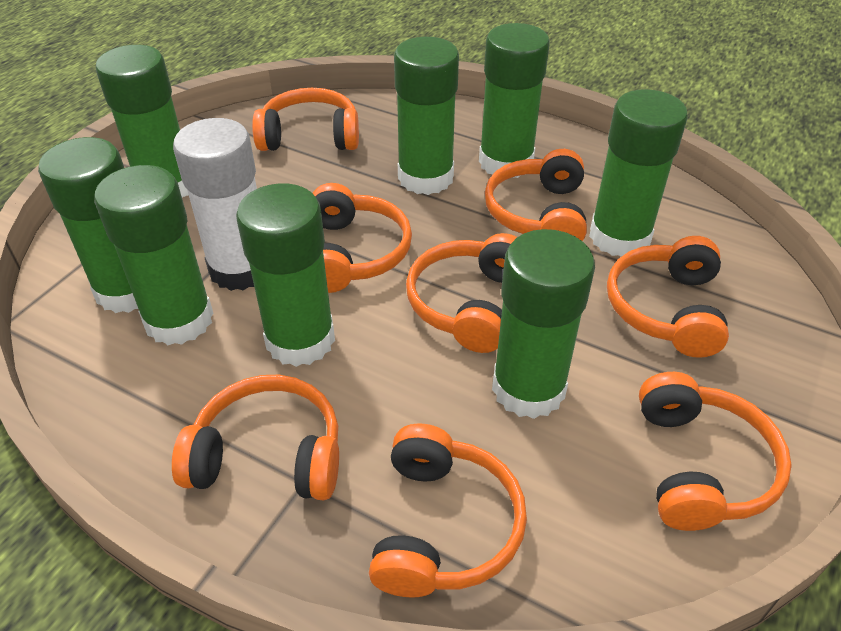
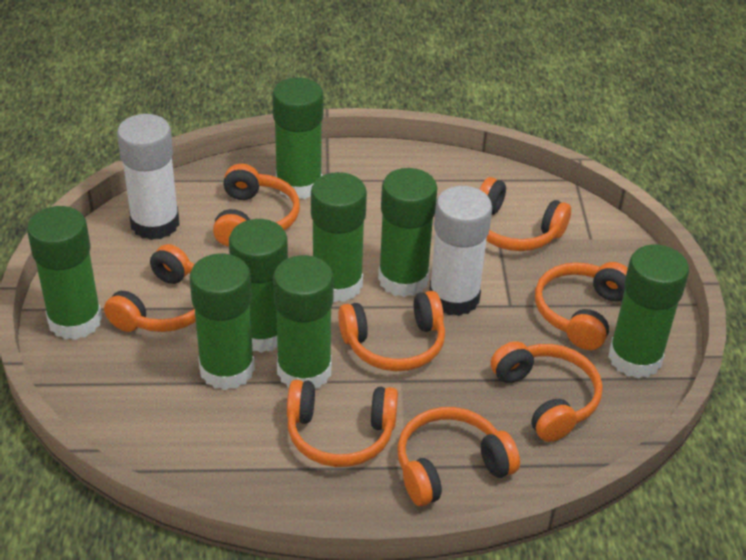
white glue stick: [173,118,257,291] = 1 -> [117,114,180,240] [429,186,492,316] = 2

